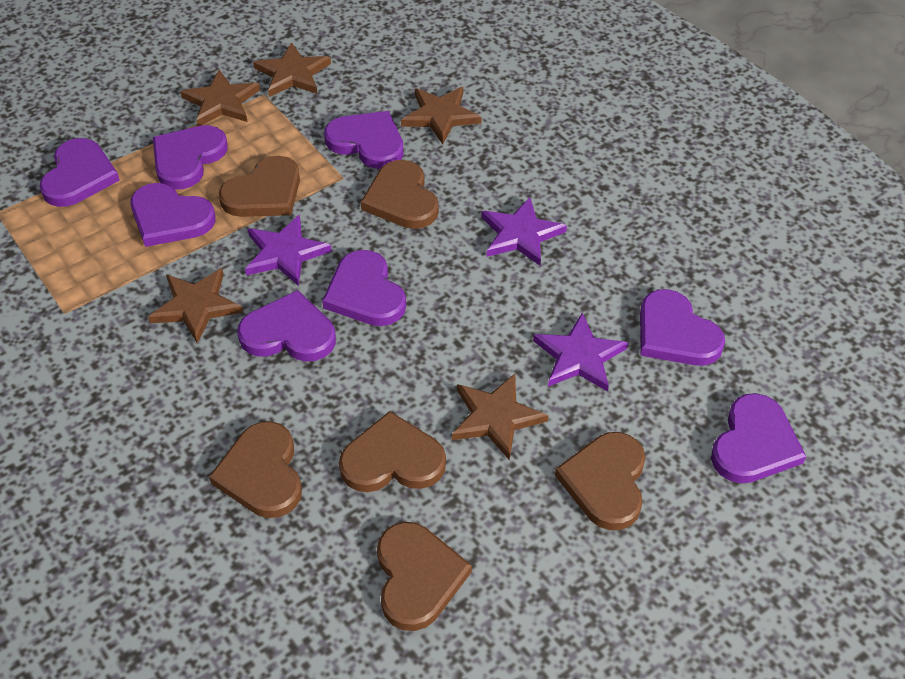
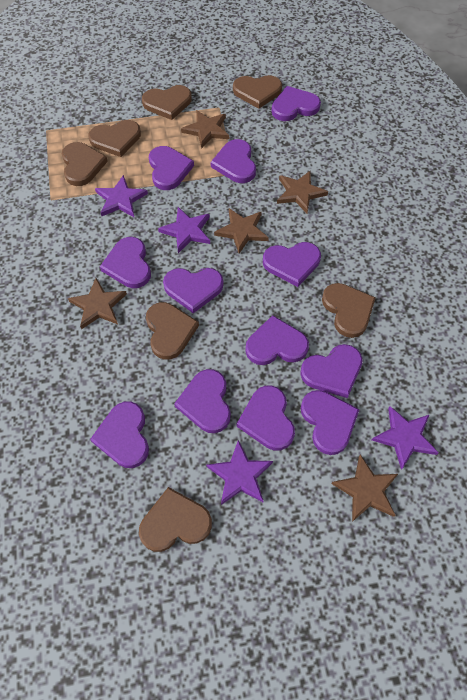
brown heart: [209,421,302,518] [219,156,300,217] [339,411,446,492] [361,160,439,229] [377,522,472,631] [555,432,645,530] = 6 -> [62,142,108,186] [89,120,141,157] [139,487,212,552] [142,85,192,120] [146,302,199,360] [233,75,282,109] [322,283,376,338] = 7
purple heart: [39,138,120,207] [130,183,215,247] [153,125,228,190] [237,290,336,362] [322,250,406,326] [324,111,404,169] [640,289,725,366] [711,393,806,483] = 8 -> [90,402,149,468] [100,237,151,288] [149,146,194,190] [163,268,223,313] [174,369,231,433] [211,139,256,183] [237,385,295,451] [245,315,309,365] [263,242,321,287] [271,86,321,121] [300,344,363,398] [301,390,360,455] = 12
purple star: [245,215,332,286] [481,197,567,266] [533,313,628,392] = 3 -> [95,175,148,217] [158,207,210,253] [206,440,273,505] [372,406,439,470] = 4

